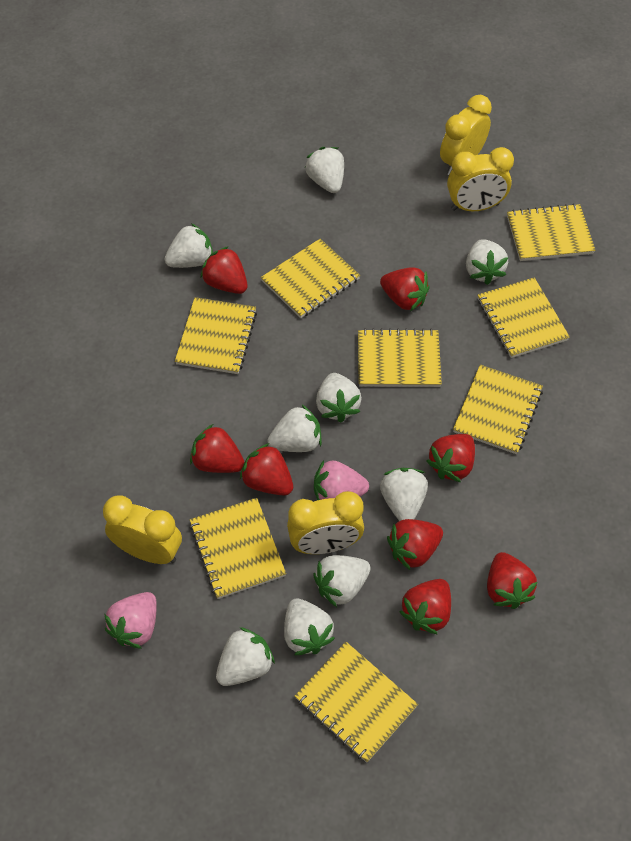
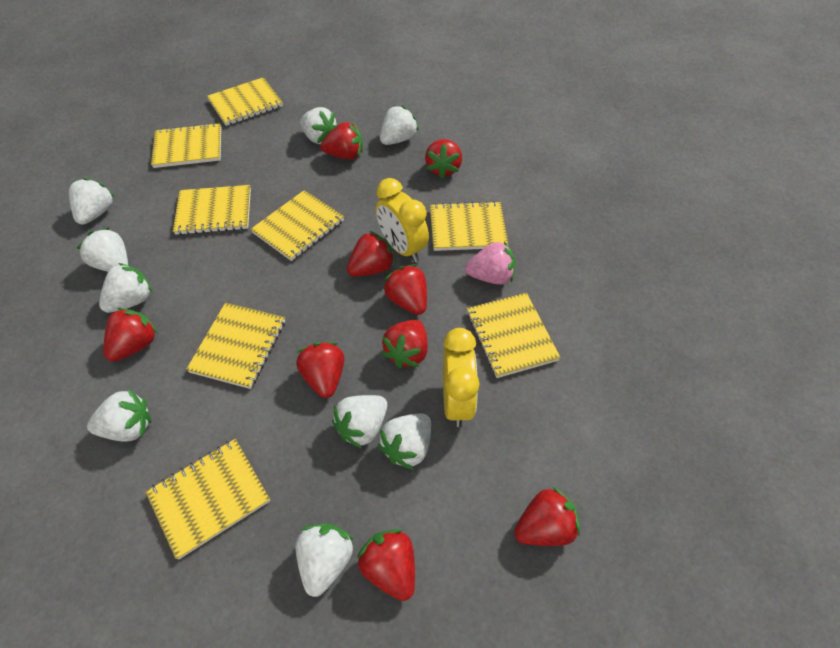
pink strawberry: [104,592,157,649] [314,460,369,500] = 2 -> [465,241,515,285] = 1
red strawberry: [190,424,245,473] [201,246,247,294] [240,443,293,495] [380,268,430,311] [387,519,443,570] [400,579,451,635] [427,434,475,482] [487,552,537,609] = 8 -> [103,308,158,362] [296,342,344,398] [320,122,363,160] [347,231,395,277] [357,529,415,601] [382,320,428,368] [383,264,427,315] [425,139,462,178] [514,487,580,546] = 9
yellow clock: [103,495,182,564] [287,491,364,554] [440,95,492,175] [447,147,514,211] = 4 -> [376,178,429,262] [443,328,479,427] = 2

